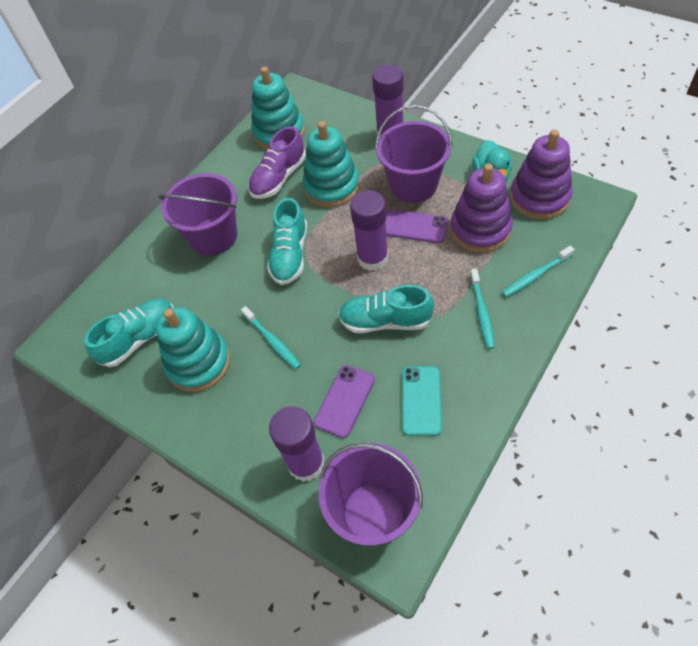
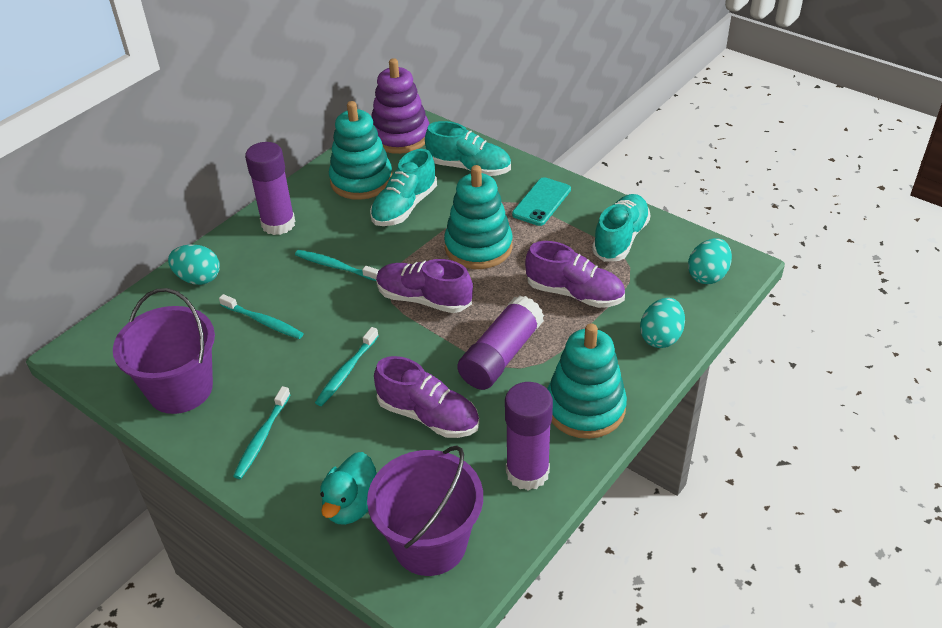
purple bucket: [158,173,237,256] [319,443,423,546] [375,105,453,203] = 3 -> [113,288,215,414] [367,445,483,576] = 2
purple phone: [314,365,375,438] [385,210,448,243] = 2 -> none = 0
purple shoe: [248,126,306,199] = 1 -> [374,356,479,438] [376,259,473,313] [525,241,625,308] = 3
purple stacking toy: [451,163,513,253] [510,129,572,220] = 2 -> [371,58,429,154] = 1
turquoise egg: none = 0 -> [168,244,220,285] [640,298,685,348] [688,238,732,284] = 3
turquoise toothbrush: [241,306,301,369] [470,269,495,349] [502,246,574,297] = 3 -> [219,294,304,339] [233,386,290,479] [295,250,379,281] [315,327,378,406] = 4

